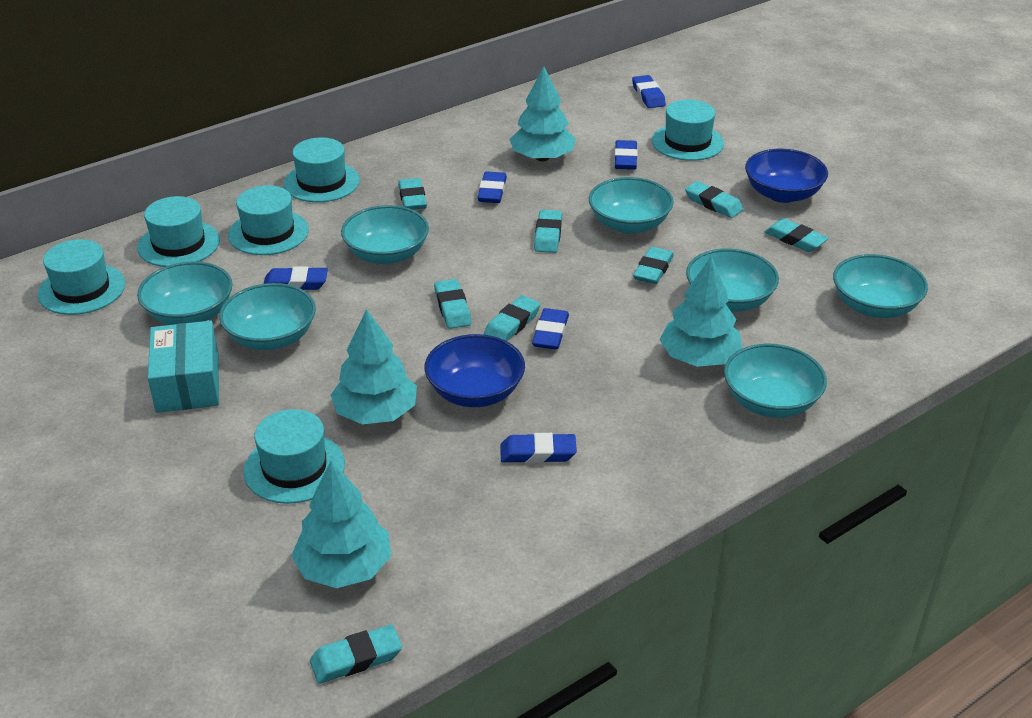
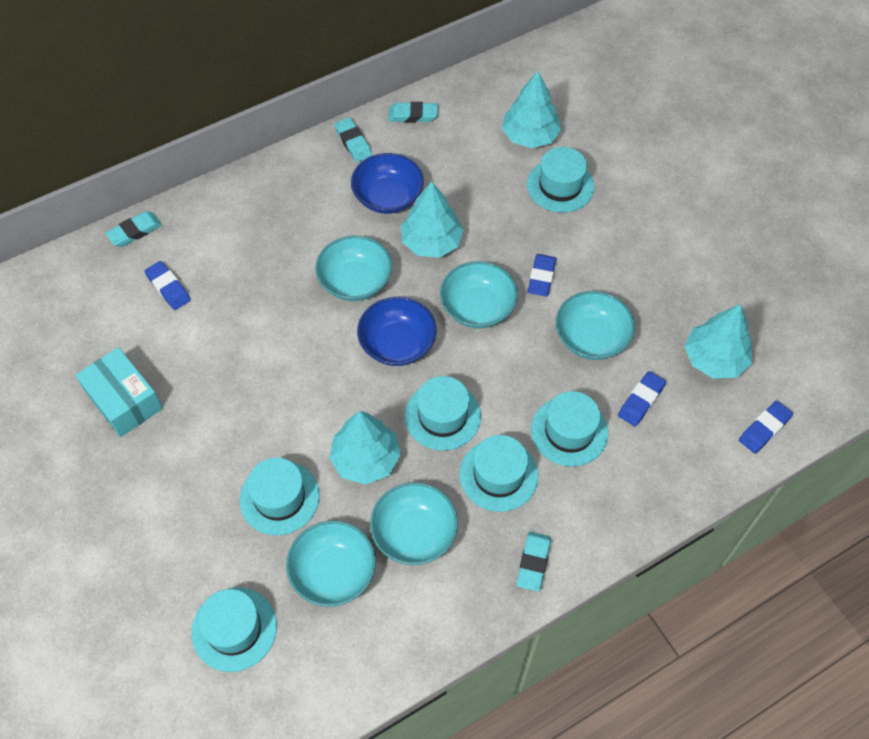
blue eraser: [264,266,328,290] [477,171,507,203] [500,433,577,463] [532,308,569,350] [614,140,638,170] [632,75,666,108] = 6 -> [144,261,191,310] [528,254,556,296] [618,371,666,426] [739,401,793,454] = 4
turquoise bowl: [137,261,233,325] [219,283,316,350] [341,205,429,264] [589,177,674,234] [686,249,779,312] [724,344,827,418] [833,254,928,318] = 7 -> [286,521,376,607] [315,236,392,301] [370,482,458,565] [440,261,518,329] [555,291,635,360] = 5
turquoise eraser: [310,624,402,684] [398,178,427,210] [434,279,472,329] [484,295,540,341] [534,210,562,253] [633,247,674,284] [685,181,744,218] [764,218,829,252] = 8 -> [105,211,162,247] [334,117,372,162] [388,102,438,123] [517,532,551,592] = 4

